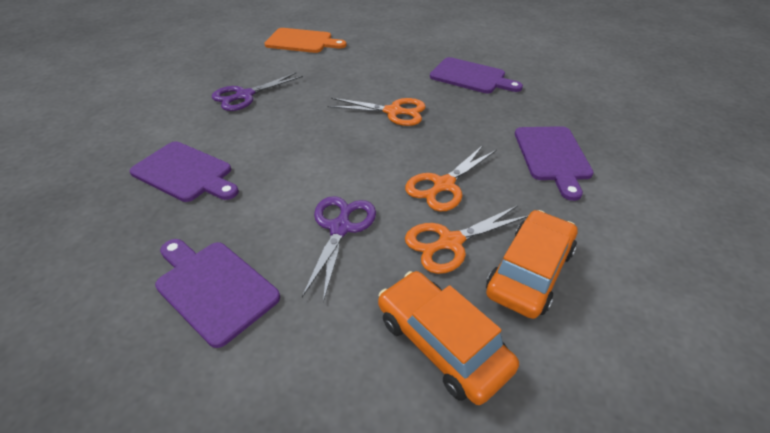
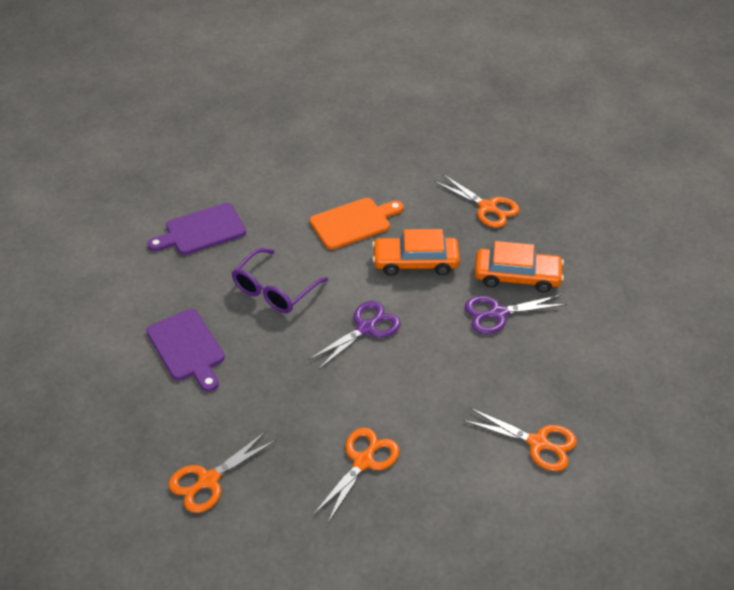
orange scissors: [327,98,426,126] [405,145,497,211] [405,205,529,274] = 3 -> [168,431,277,513] [313,427,400,523] [435,174,519,228] [464,408,577,471] = 4
purple cutting board: [129,141,239,202] [155,239,280,348] [430,57,523,93] [515,126,594,201] = 4 -> [146,309,225,392] [148,203,246,255] = 2
purple glasses: none = 0 -> [232,248,328,313] = 1

